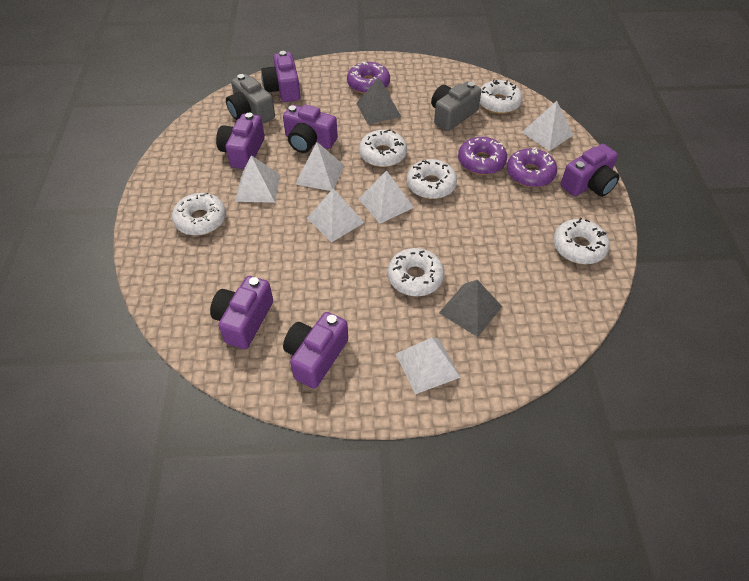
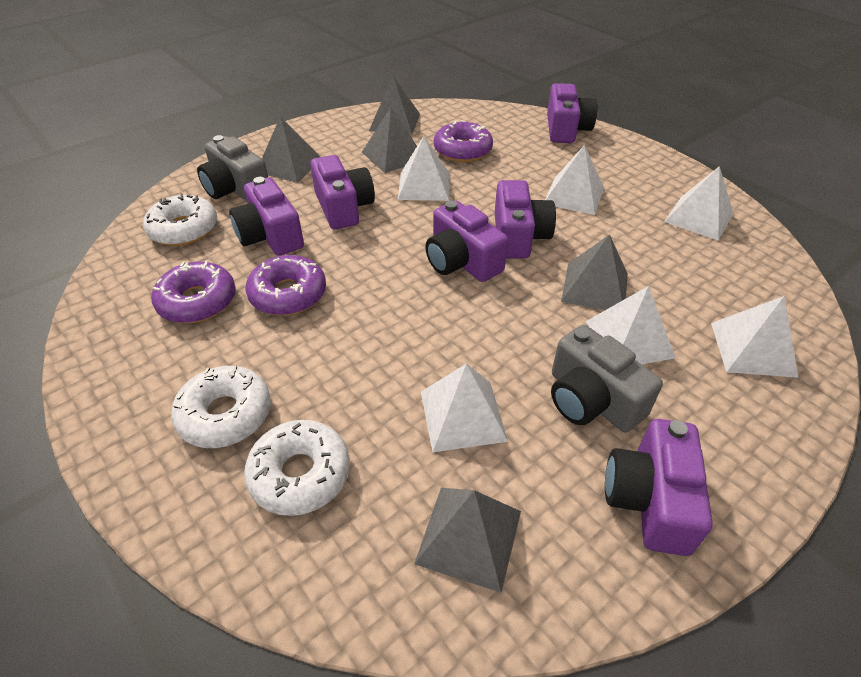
grey pyramid: [356,77,401,125] [439,280,502,337] = 2 -> [262,116,320,183] [362,107,417,173] [369,76,420,135] [414,488,521,593] [561,234,628,310] = 5
white donut: [172,192,226,236] [359,129,407,167] [388,248,444,296] [407,159,457,199] [480,79,523,114] [553,218,610,264] = 6 -> [143,193,217,246] [171,365,271,448] [244,420,350,516] = 3

